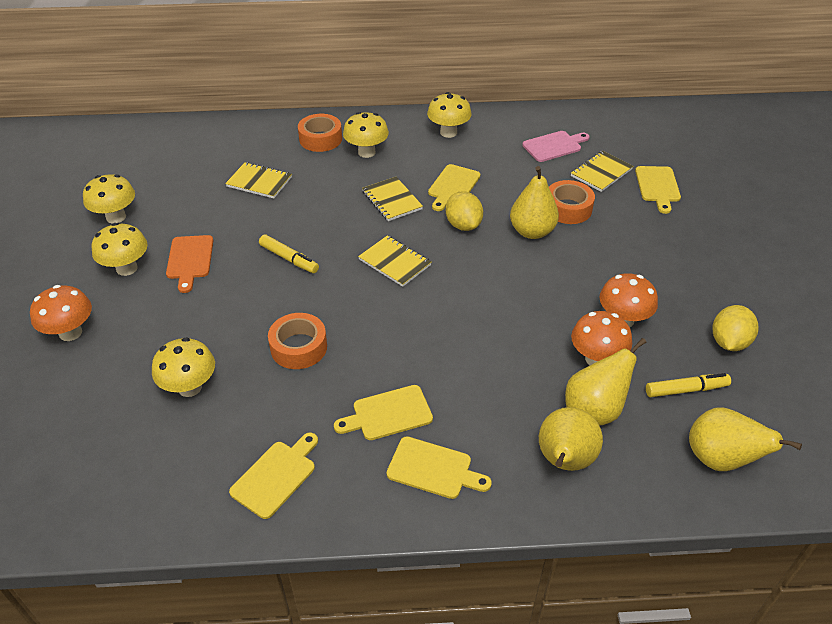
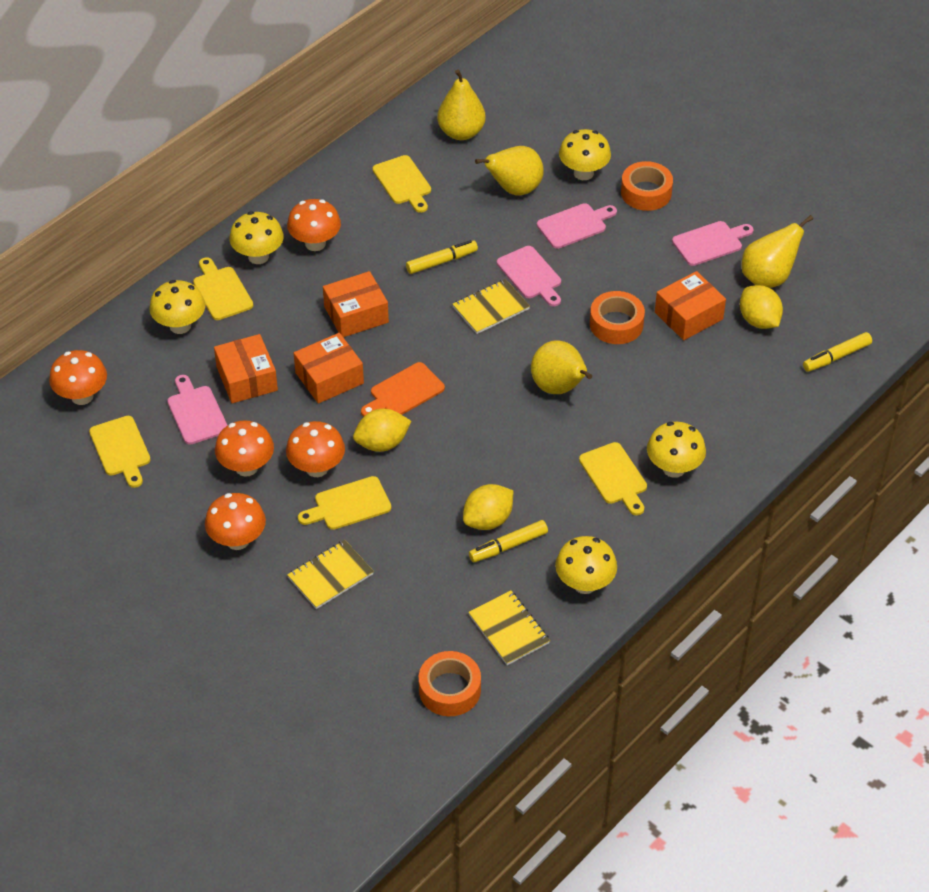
orange box: none = 0 -> [214,334,278,403] [294,333,364,404] [323,271,389,337] [655,271,726,340] = 4
orange mushroom: [30,285,92,341] [571,311,632,365] [599,273,658,327] = 3 -> [49,350,107,405] [205,493,266,550] [215,420,274,477] [286,421,345,477] [287,199,341,251] = 5
pink cutting board: [522,131,589,162] = 1 -> [167,375,228,445] [497,246,561,307] [537,203,617,249] [672,221,753,266] = 4
yellow lemon: [446,191,483,231] [713,305,758,351] = 2 -> [353,409,411,452] [463,484,513,530] [740,285,783,329] = 3
yellow marker: [259,235,319,273] [646,373,731,397] = 2 -> [406,240,478,274] [469,520,548,562] [803,332,872,372] = 3
yellow notebook: [225,162,292,198] [358,236,431,287] [362,177,423,221] [571,151,633,192] = 4 -> [287,540,374,609] [452,279,530,334] [468,590,550,665] = 3

